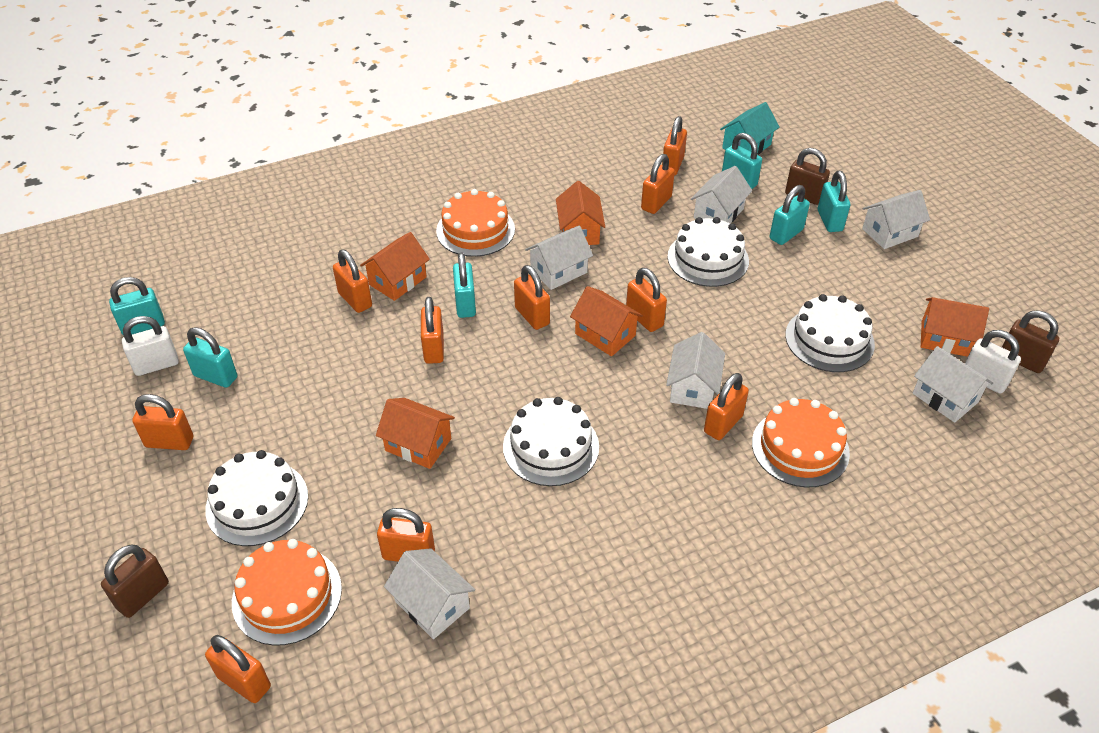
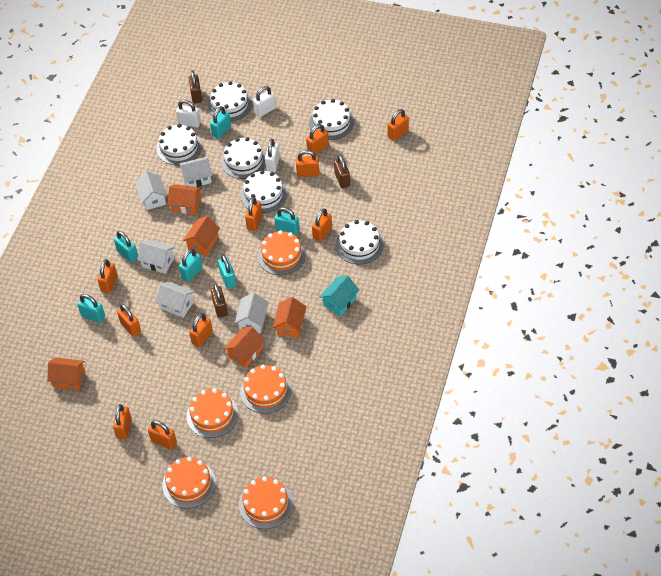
orange cake: [232,539,342,646] [436,189,515,257] [752,398,850,488] = 3 -> [162,457,216,508] [186,388,238,438] [239,477,293,529] [240,365,292,413] [258,230,306,275] = 5
white cake: [205,450,308,546] [503,397,599,486] [667,217,749,287] [785,294,875,372] = 4 -> [156,124,202,165] [208,81,252,121] [221,137,266,179] [241,170,287,213] [309,99,354,140] [336,220,384,264] = 6
white house: [384,548,475,639] [525,226,593,290] [666,332,725,409] [691,166,752,223] [862,190,930,249] [913,346,993,423] = 6 -> [135,171,167,210] [137,240,175,274] [156,281,195,318] [179,157,212,187] [235,293,269,333] = 5
white padlock: [122,316,179,376] [965,330,1021,394] = 2 -> [176,100,201,127] [253,86,276,117] [265,139,280,172] = 3

